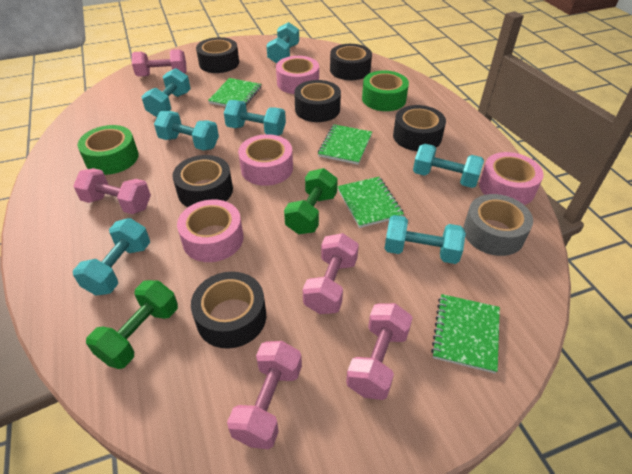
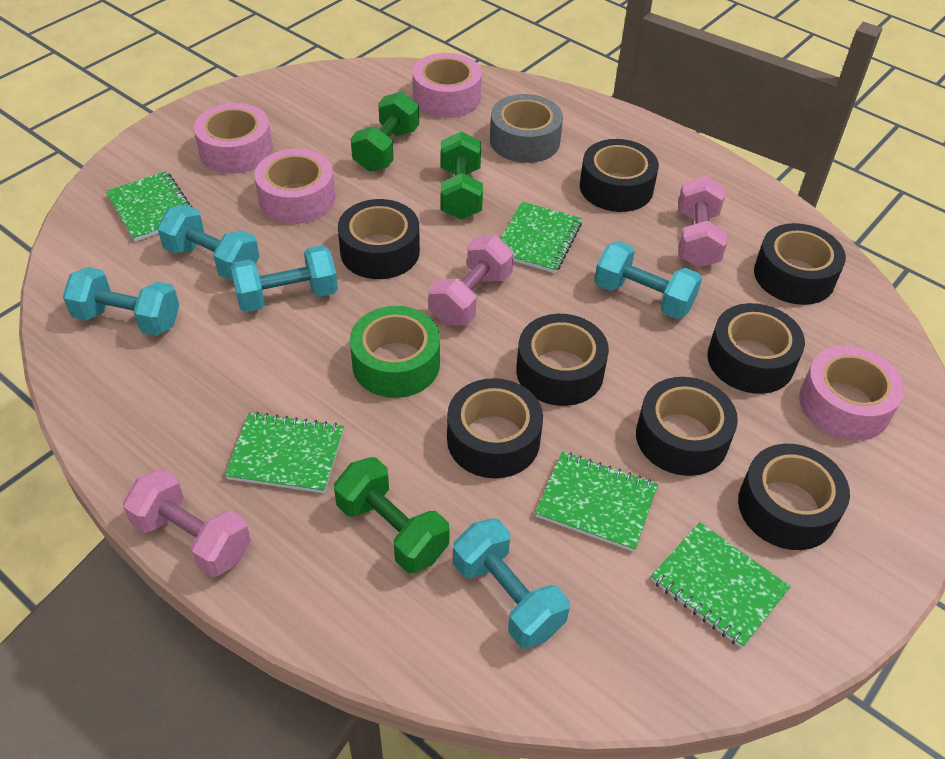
black tape: [173,155,233,207] [191,272,266,349] [196,37,239,73] [294,80,341,122] [330,44,372,80] [393,105,446,151] = 6 -> [338,199,420,279] [447,378,543,478] [516,314,609,406] [580,139,659,212] [636,377,738,476] [707,303,805,394] [738,444,850,550] [754,223,846,305] = 8
green dumbbell: [86,280,178,369] [284,168,338,234] = 2 -> [334,457,450,573] [351,92,419,172] [441,132,483,220] = 3
green notebook: [208,78,261,107] [318,124,372,165] [337,177,404,228] [431,294,500,373] = 4 -> [105,171,192,242] [225,412,344,493] [501,202,582,273] [535,451,658,552] [651,522,791,648] = 5
green tape: [77,125,138,175] [362,70,409,111] = 2 -> [350,306,440,398] = 1
pink dumbbell: [73,168,151,214] [132,49,187,77] [227,341,302,449] [303,233,359,314] [346,303,413,400] = 5 -> [123,469,251,577] [429,235,514,325] [678,176,727,268] = 3
turquoise dumbbell: [73,218,150,296] [141,68,191,117] [154,111,219,150] [224,100,286,136] [266,22,299,63] [384,215,466,264] [413,144,484,188] = 7 -> [63,267,180,336] [157,205,260,280] [230,245,338,312] [453,518,570,649] [594,241,702,319] = 5

